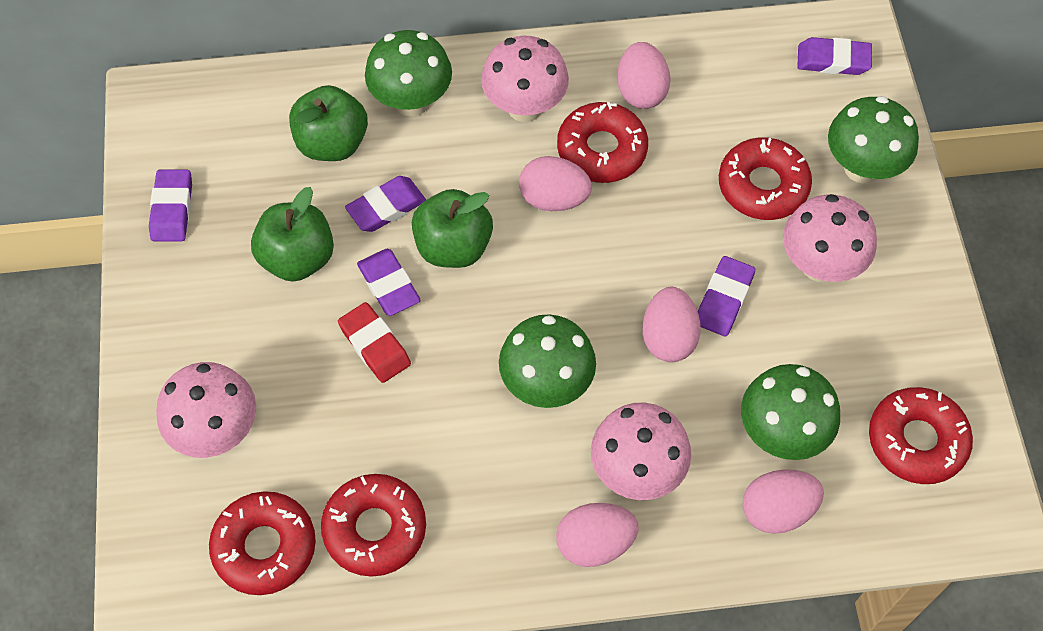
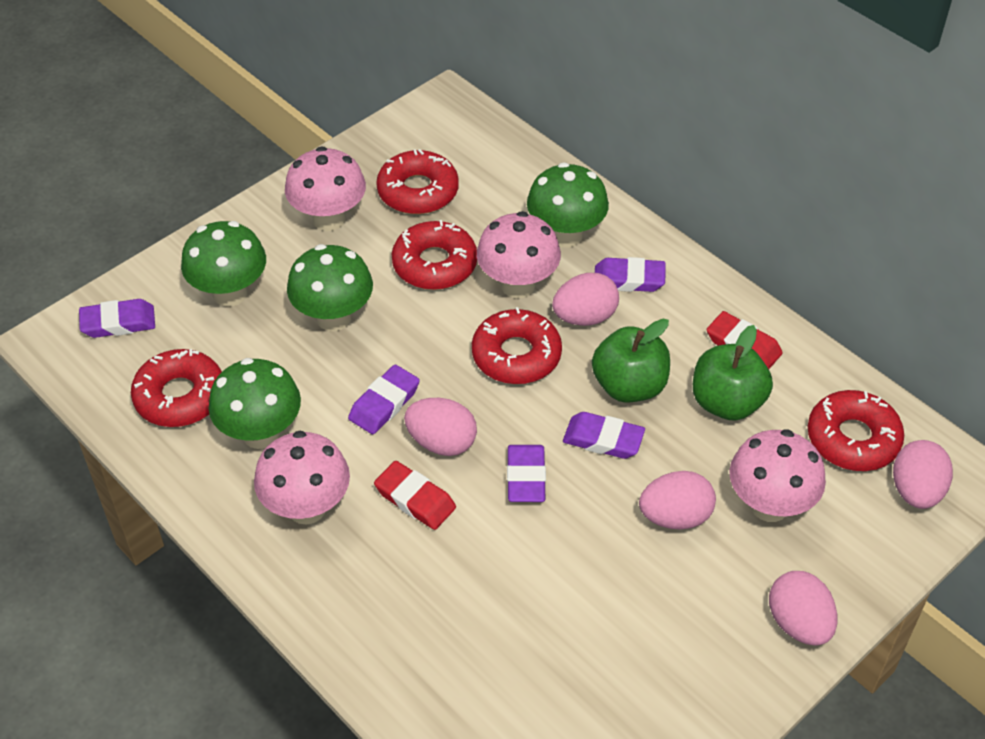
green apple: [251,187,334,282] [289,85,368,161] [412,189,493,268] = 3 -> [592,319,670,403] [693,325,773,421] = 2
red eraser: [338,302,411,383] = 1 -> [374,461,456,530] [707,311,783,369] = 2

